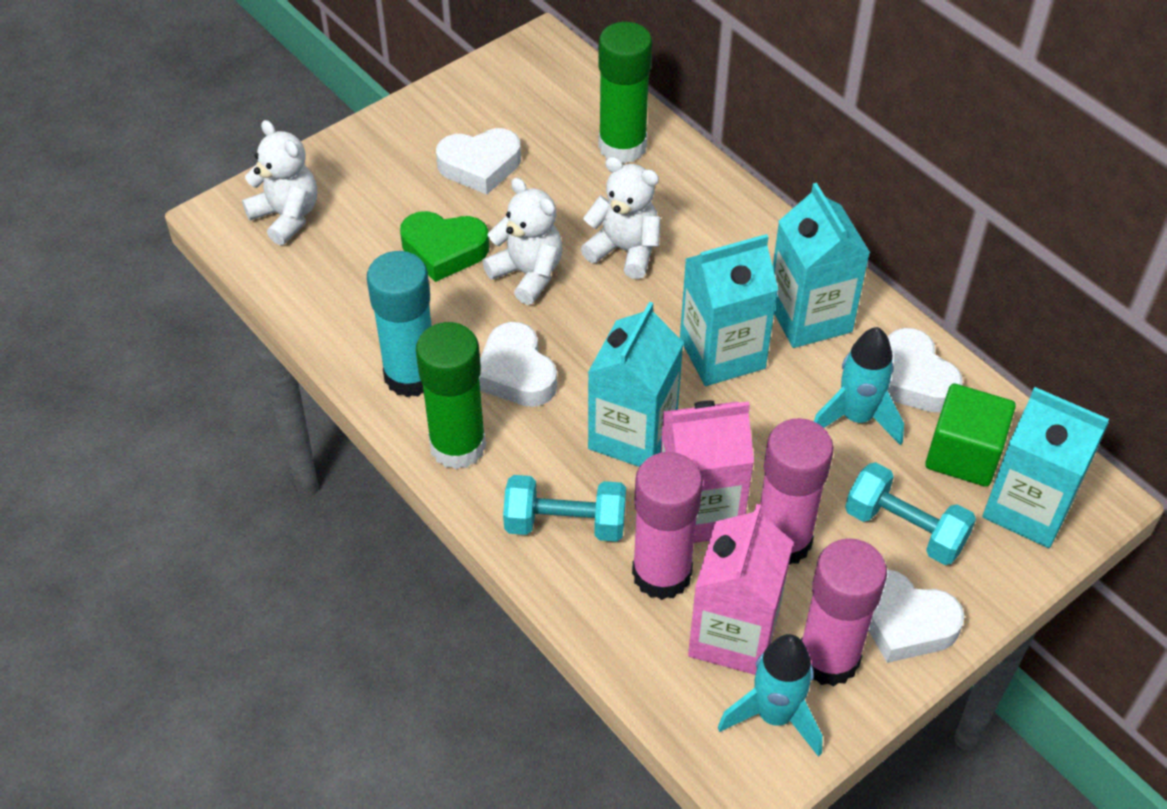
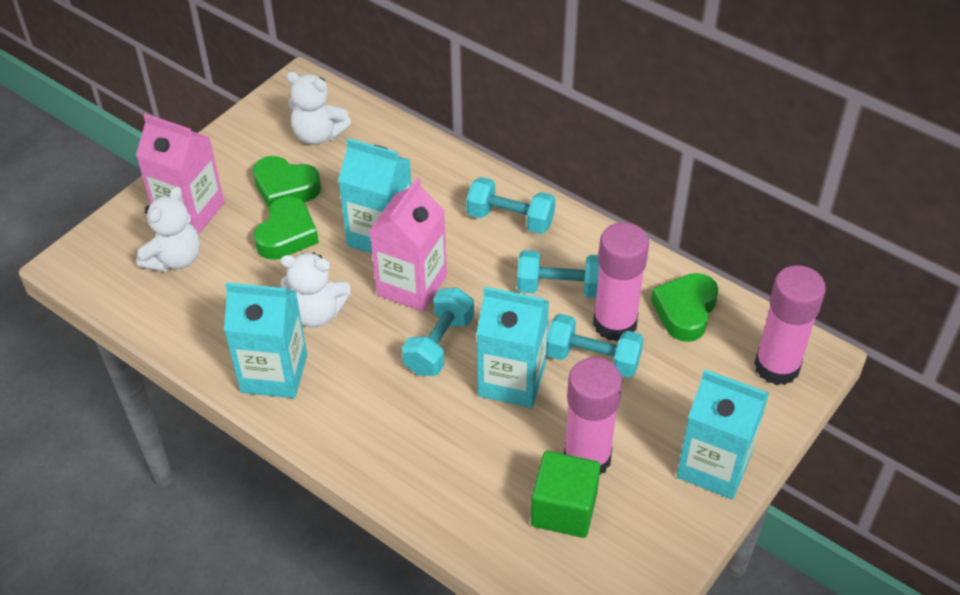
green glue stick: [416,322,486,469] [598,22,652,164] = 2 -> none = 0
green heart: [400,211,489,282] = 1 -> [253,156,321,207] [253,196,319,260] [651,273,718,342] = 3
turquoise dumbbell: [503,475,626,542] [845,462,976,565] = 2 -> [402,288,474,376] [466,177,556,234] [517,250,599,298] [546,314,644,378] = 4
turquoise glue stick: [367,251,432,397] = 1 -> none = 0
turquoise rocket: [718,634,823,757] [814,327,904,445] = 2 -> none = 0
white heart: [436,128,521,195] [479,322,557,407] [868,569,965,663] [888,328,963,412] = 4 -> none = 0

